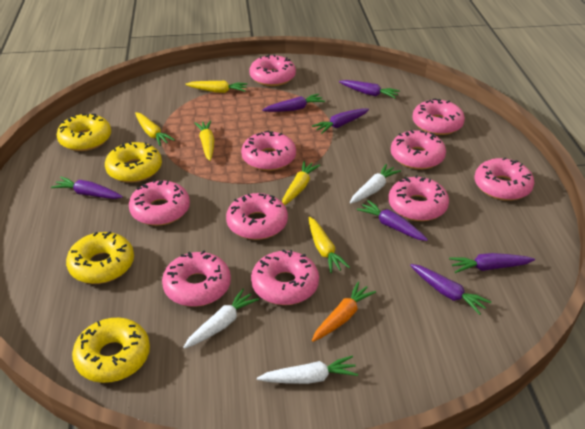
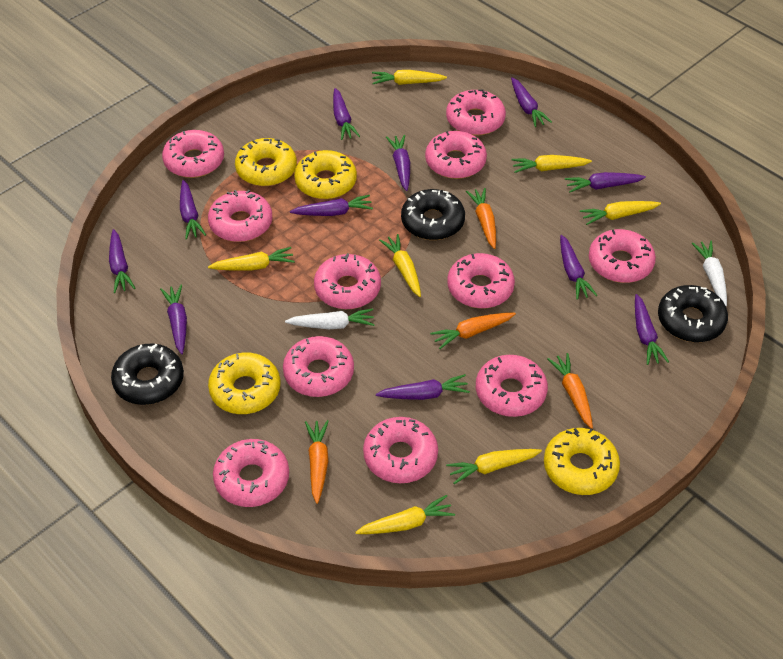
black donut: none = 0 -> [111,343,184,405] [401,189,465,240] [658,285,728,342] = 3
orange carrot: [312,282,376,342] = 1 -> [305,420,329,504] [430,313,516,349] [466,188,496,249] [547,353,593,428] = 4
pink donut: [129,179,190,226] [162,250,231,307] [226,193,288,240] [241,130,296,171] [249,54,296,86] [251,249,319,305] [388,175,449,221] [391,130,446,170] [412,98,465,135] [475,157,534,201] = 10 -> [162,130,224,178] [208,190,272,242] [213,439,289,507] [283,336,354,397] [314,253,381,309] [363,417,438,483] [425,131,487,179] [446,89,506,136] [447,253,515,308] [476,355,548,417] [589,229,656,283] = 11
purple carrot: [51,177,123,199] [262,94,325,112] [312,108,369,134] [339,80,400,99] [357,200,428,241] [410,264,491,315] [449,253,535,273] = 7 -> [109,229,135,293] [160,285,187,354] [180,180,206,239] [290,195,373,216] [333,88,360,140] [376,374,470,400] [386,135,410,191] [511,77,552,127] [560,235,597,300] [565,172,646,192] [635,294,669,365] = 11
white carrot: [183,289,259,349] [257,356,358,384] [350,164,401,204] = 3 -> [285,309,375,329] [691,241,727,306] = 2
yellow carrot: [135,112,175,146] [186,81,248,93] [195,121,214,161] [282,161,320,205] [309,217,350,273] = 5 -> [208,247,295,271] [355,495,455,534] [372,70,447,85] [379,234,421,297] [446,449,542,484] [511,155,592,173] [580,201,661,225] = 7

